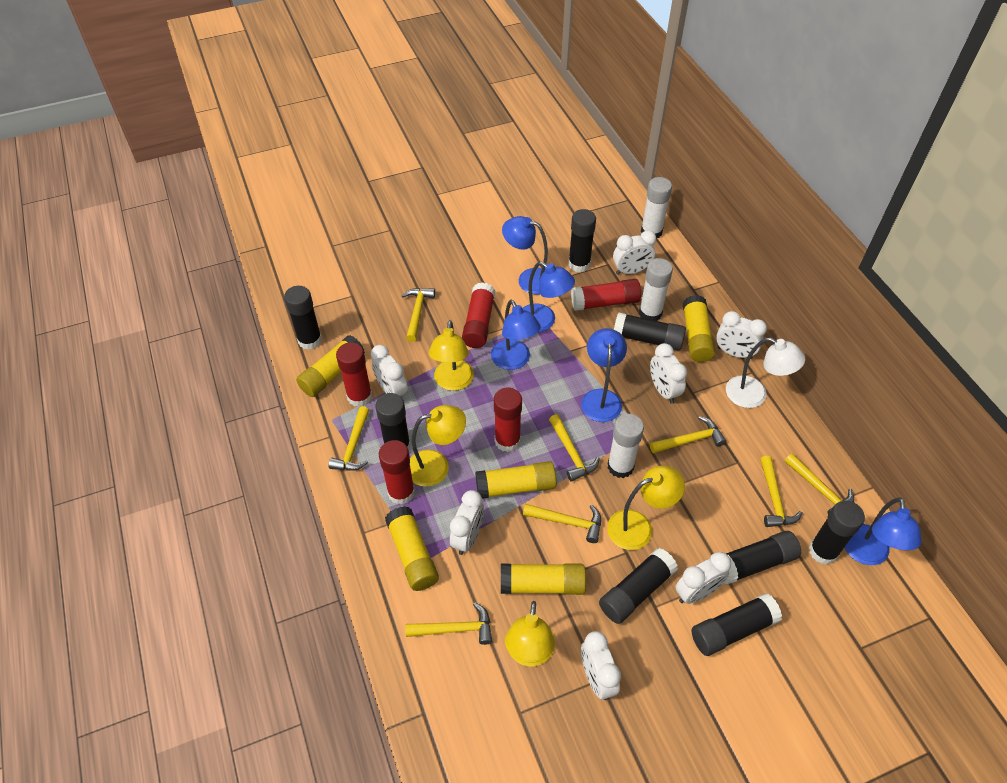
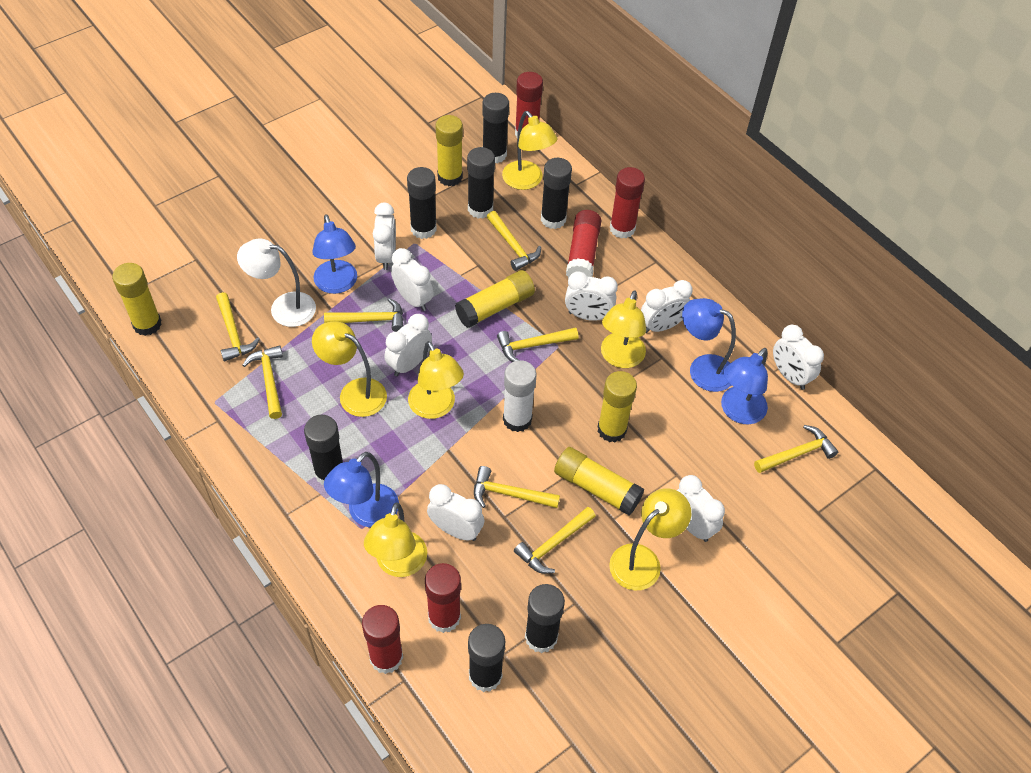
black glue stick: [284,286,322,350] [375,393,411,450] [568,209,596,272] [599,548,678,624] [614,312,686,350] [691,593,782,656] [724,531,801,585] [809,501,865,565] = 8 -> [304,414,343,485] [407,167,437,239] [467,147,495,219] [468,624,505,692] [482,93,509,164] [525,584,565,653] [541,158,572,229] = 7
blue lamp: [491,300,541,370] [502,216,548,295] [522,262,575,332] [581,328,627,422] [844,497,922,565] = 5 -> [312,214,357,294] [324,452,399,528] [682,298,736,392] [721,348,768,424] = 4
white clock: [371,345,408,397] [450,490,484,555] [581,631,621,700] [613,230,656,275] [650,343,687,404] [676,552,731,604] [716,311,767,359] = 7 -> [373,203,396,270] [384,314,432,376] [391,248,433,311] [427,484,484,541] [565,271,618,321] [641,280,693,333] [676,475,725,542] [773,325,824,390] = 8
white glue stick: [608,414,644,478] [639,258,673,321] [641,177,672,239] = 3 -> [503,360,536,432] = 1
yellow lamp: [410,405,466,487] [429,320,474,391] [505,601,555,666] [607,466,685,550] = 4 -> [312,321,387,417] [364,502,427,577] [408,341,464,419] [502,111,557,190] [601,291,646,368] [609,488,691,590] = 6

